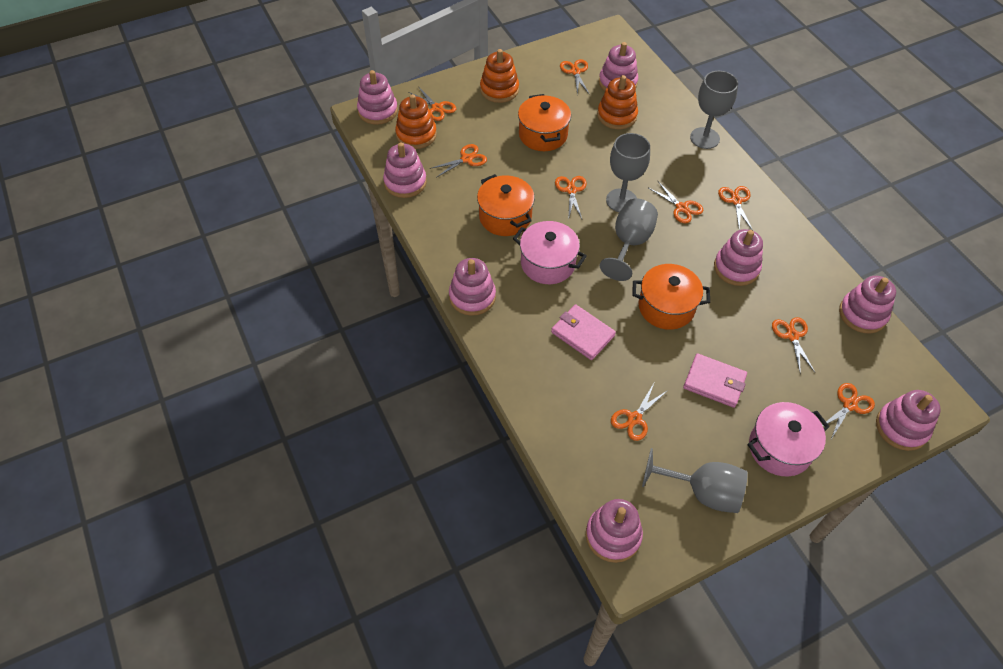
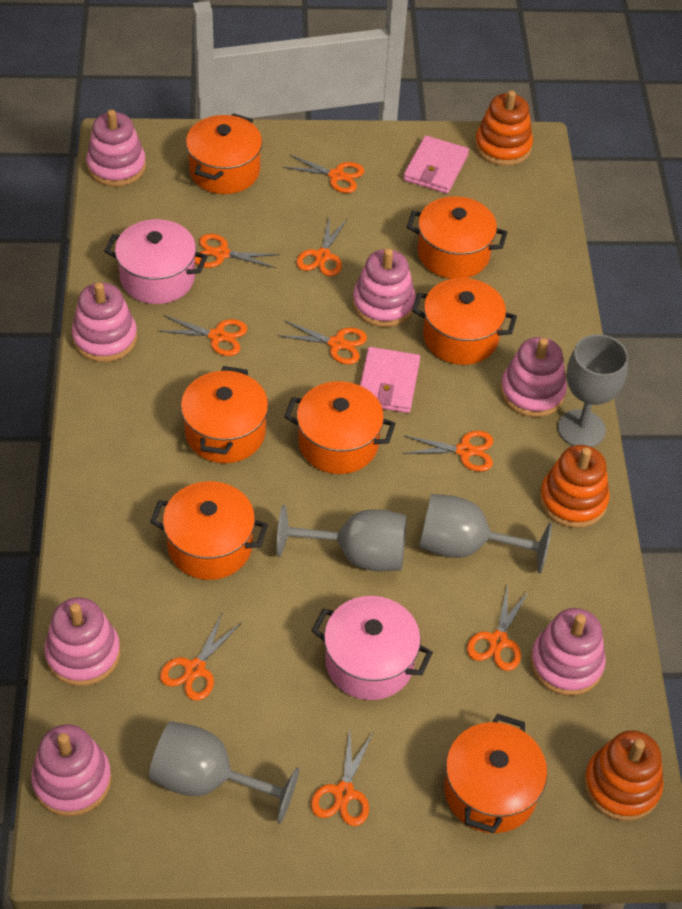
orange pot: [477,174,535,236] [518,94,571,151] [632,264,710,330] = 3 -> [150,481,268,580] [181,366,268,463] [186,113,262,194] [284,381,396,474] [407,196,507,279] [412,278,517,365] [444,714,547,833] = 7
pink stacking toy: [357,70,398,125] [383,143,427,198] [449,258,496,316] [586,499,643,563] [599,42,638,91] [714,229,763,286] [839,276,896,334] [876,390,941,451] = 8 -> [31,724,112,817] [44,598,120,686] [72,282,137,362] [86,109,146,187] [353,249,416,327] [500,337,567,417] [530,608,606,696] = 7

